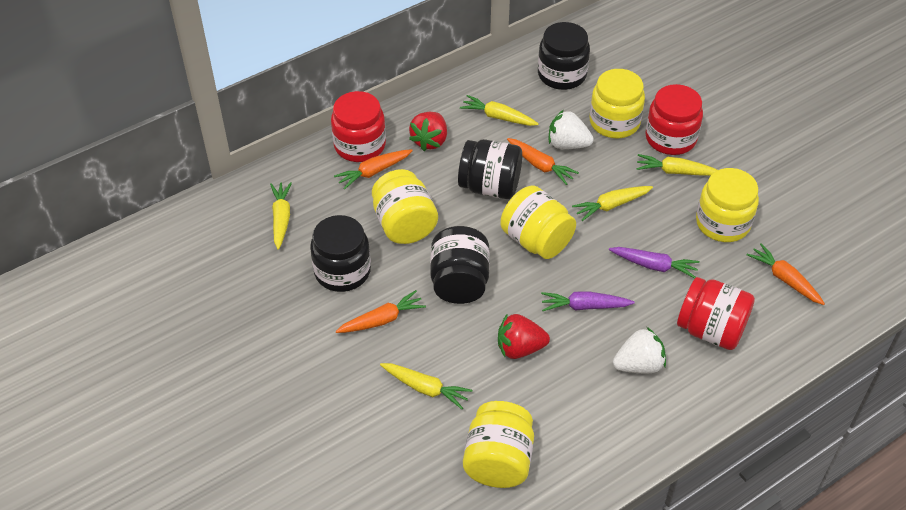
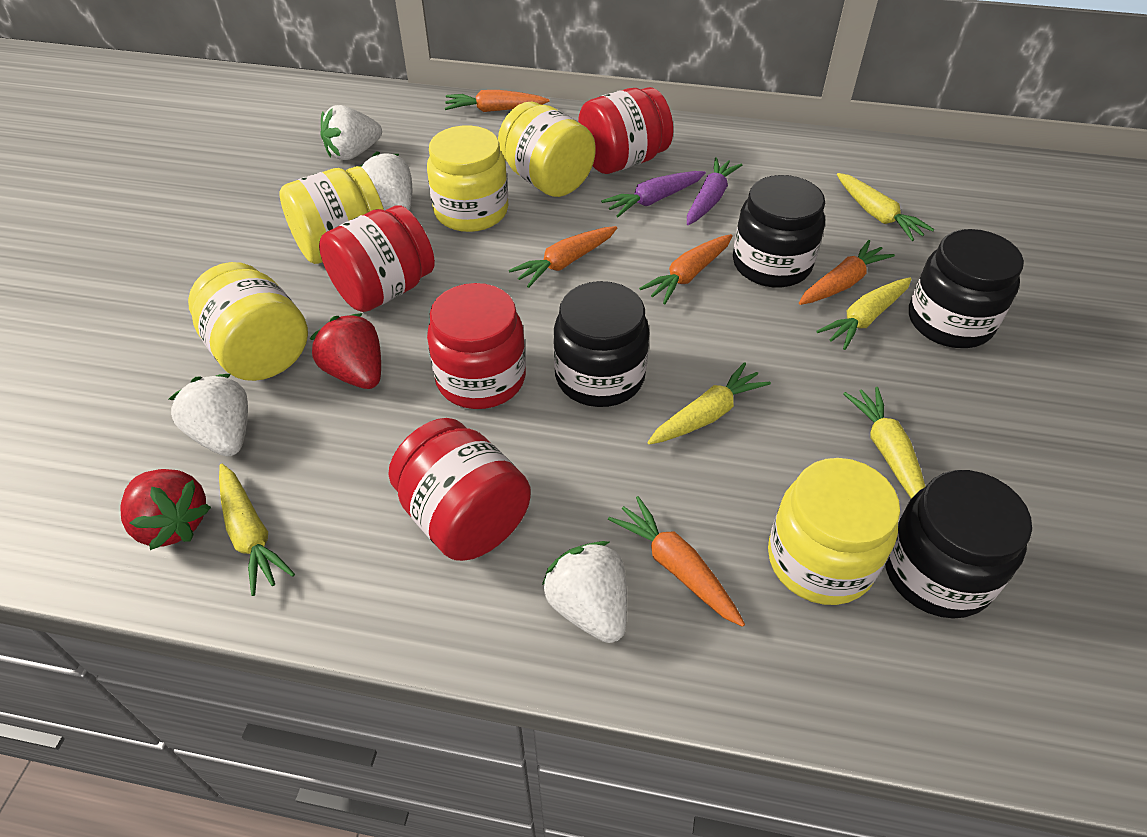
orange carrot: [334,149,413,190] [336,290,426,333] [507,138,579,185] [747,243,825,305] = 4 -> [445,90,550,112] [509,226,617,288] [608,496,745,627] [639,234,732,304] [799,240,895,305] = 5
red jar: [331,91,386,162] [645,84,703,155] [677,277,755,350] = 3 -> [319,206,435,312] [388,418,531,561] [427,283,526,409] [578,87,673,174] = 4
white strawberry: [549,110,594,149] [613,327,666,373] = 2 -> [169,374,248,456] [320,105,382,160] [360,151,412,210] [542,541,627,643] = 4

